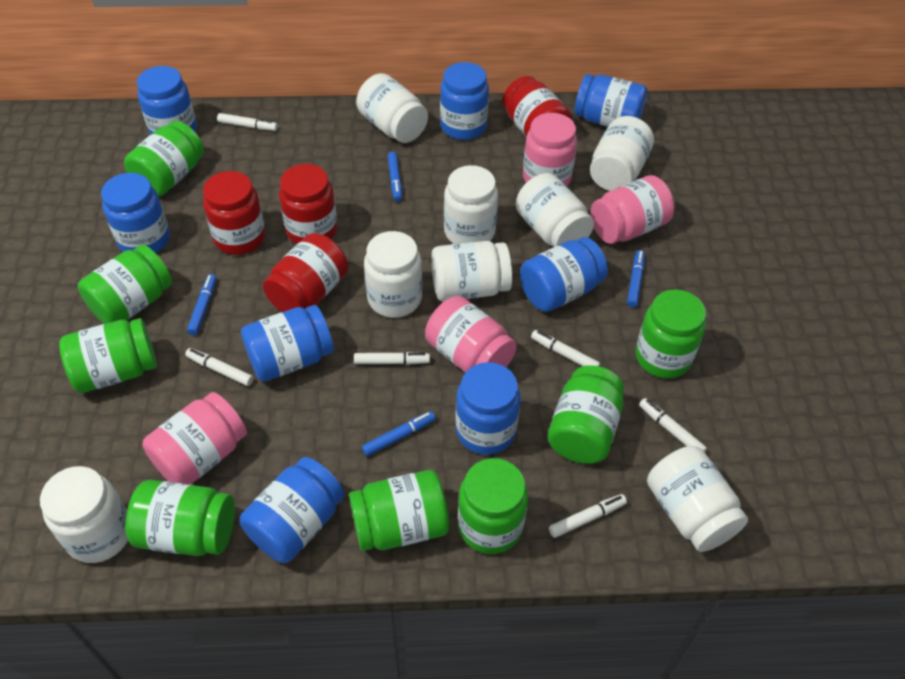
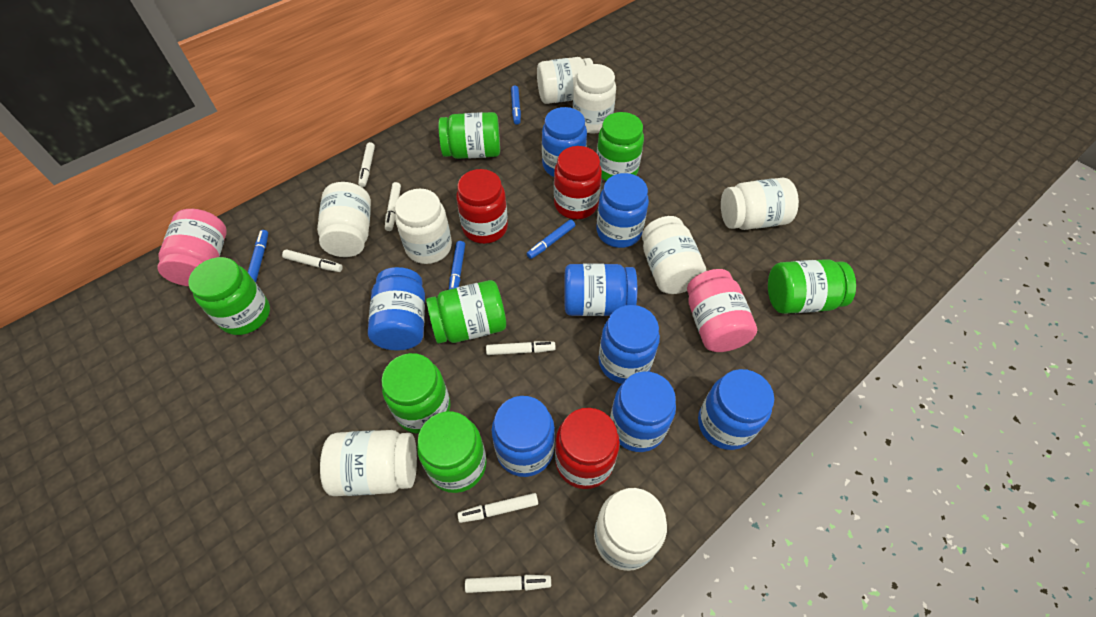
green jar: [59,318,157,393] [78,245,172,324] [124,121,204,196] [125,480,235,556] [349,470,449,551] [458,458,528,554] [548,365,624,464] [636,289,706,378] = 8 -> [188,257,270,335] [381,353,451,434] [417,411,487,493] [426,280,506,343] [439,112,500,159] [597,112,644,181] [768,259,856,314] = 7
pink jar: [142,392,247,484] [425,296,517,373] [523,113,577,186] [590,175,674,244] = 4 -> [158,209,226,286] [687,269,757,352] = 2
red jar: [203,171,265,255] [263,233,348,312] [279,164,337,244] [503,76,572,137] = 4 -> [456,169,508,244] [554,146,602,219] [555,408,620,489] = 3

